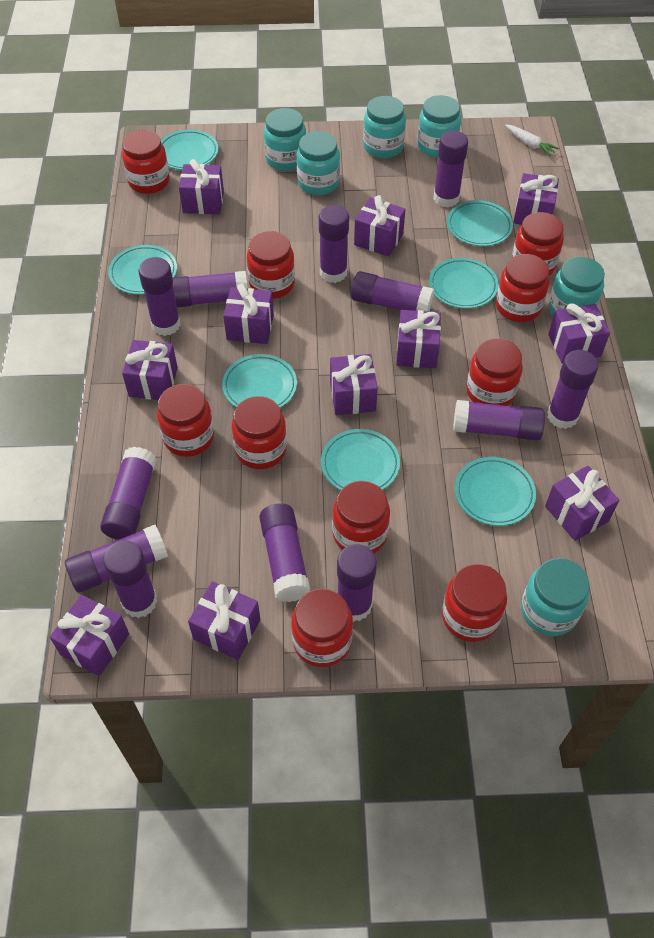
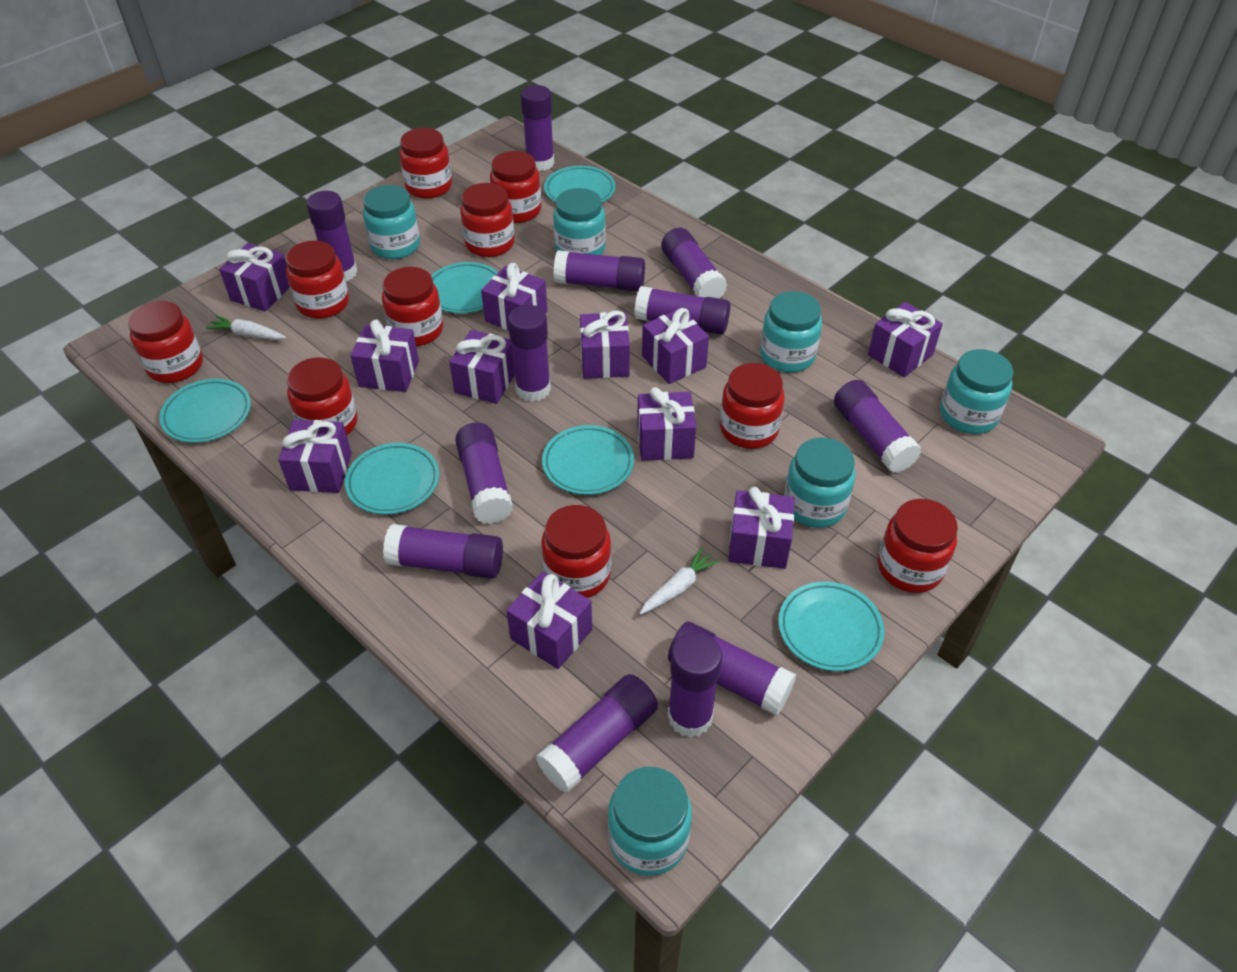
turquoise plate: [108,245,177,295] [161,130,218,170] [222,354,297,408] [321,429,400,490] [429,258,499,309] [447,200,513,246] [455,457,536,526] = 7 -> [159,379,251,443] [345,443,439,514] [431,262,499,313] [542,425,634,495] [544,166,616,203] [779,582,885,671] = 6
white carrot: [505,124,559,156] = 1 -> [206,315,286,340] [640,548,720,615] = 2

